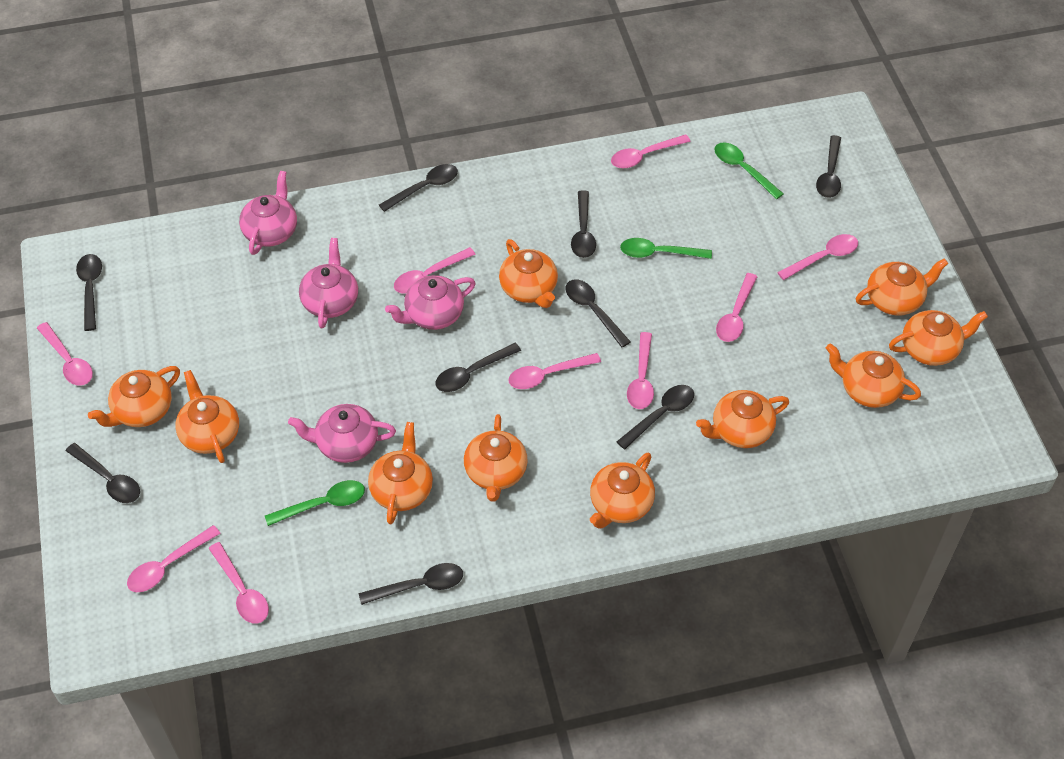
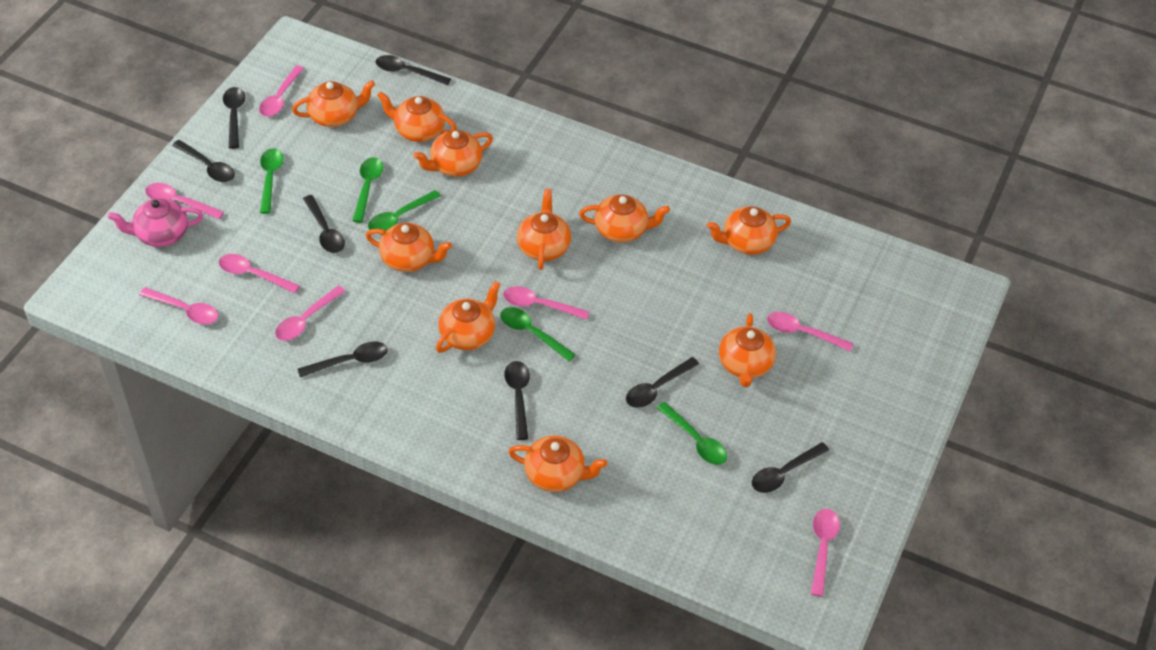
black spoon: [66,443,140,503] [76,254,102,331] [359,563,463,605] [379,164,458,212] [435,343,521,392] [566,279,631,348] [571,190,596,258] [617,385,694,449] [816,135,841,198] = 9 -> [172,140,235,182] [223,87,245,149] [298,341,388,377] [303,195,345,253] [376,55,451,85] [504,361,530,440] [626,357,699,408] [752,442,829,493] = 8
green spoon: [265,480,365,526] [620,238,712,259] [714,142,784,199] = 3 -> [260,148,284,214] [352,157,383,223] [368,190,441,232] [500,307,576,361] [657,402,727,465] = 5
pink spoon: [37,322,93,386] [127,525,221,592] [208,542,269,624] [394,247,476,294] [508,353,601,389] [611,134,691,168] [627,332,654,409] [716,273,758,342] [777,234,858,280] = 9 -> [139,287,218,324] [145,183,224,219] [219,254,300,293] [259,65,304,117] [275,285,345,341] [503,286,590,320] [767,312,853,351] [811,509,840,597] = 8
pink teapot: [239,171,297,255] [288,404,396,463] [299,238,358,329] [385,275,476,330] = 4 -> [108,198,203,247] = 1

